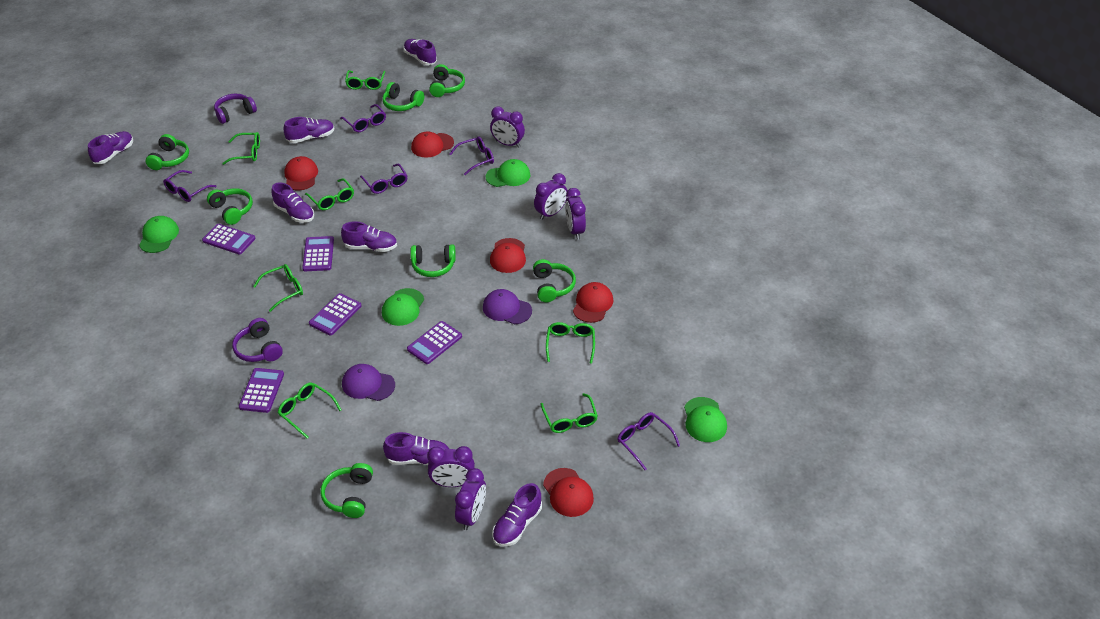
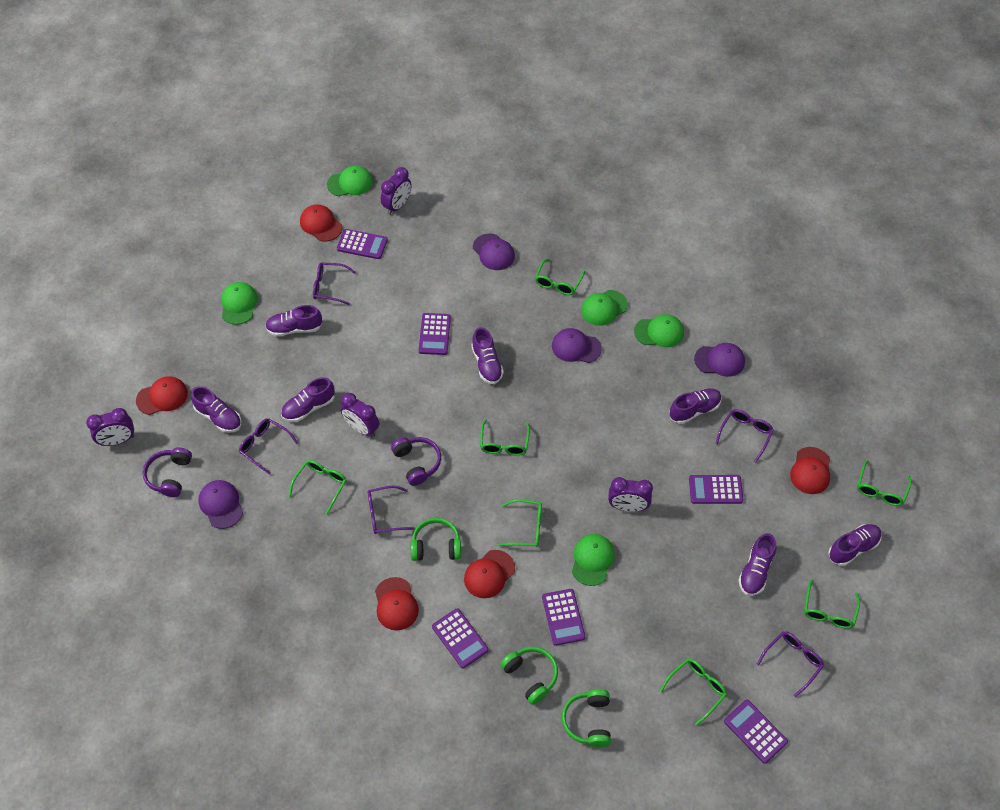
green cap: [139,216,179,253] [382,288,424,326] [485,159,531,187] [684,397,727,442] = 4 -> [221,282,258,325] [327,165,373,196] [572,534,615,586] [581,290,628,326] [634,314,684,347] = 5
green headphones: [146,134,189,170] [207,188,253,225] [320,463,373,518] [382,82,424,111] [410,244,456,277] [429,64,465,97] [533,259,576,302] = 7 -> [411,518,461,561] [500,647,558,705] [562,689,611,747] = 3
purple calculator: [202,224,255,255] [239,368,284,413] [302,236,334,271] [309,293,362,336] [407,321,462,364] = 5 -> [337,229,388,259] [419,313,451,355] [432,608,489,668] [542,589,586,646] [689,475,744,504] [724,700,788,764] = 6
purple cap: [342,364,395,401] [483,289,532,325] = 2 -> [199,480,243,529] [473,233,515,270] [552,328,602,363] [694,343,745,377] = 4
purple clock: [427,446,475,487] [455,468,486,530] [490,107,525,148] [534,173,568,220] [565,188,586,240] = 5 -> [86,408,134,446] [340,393,379,437] [381,167,412,215] [608,477,653,512] = 4

